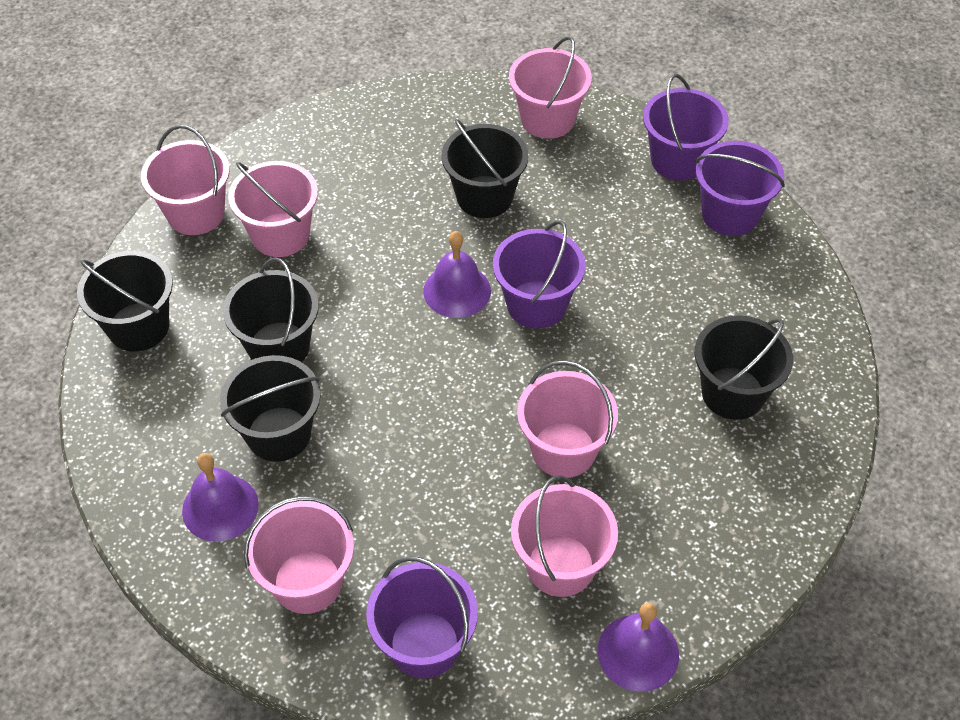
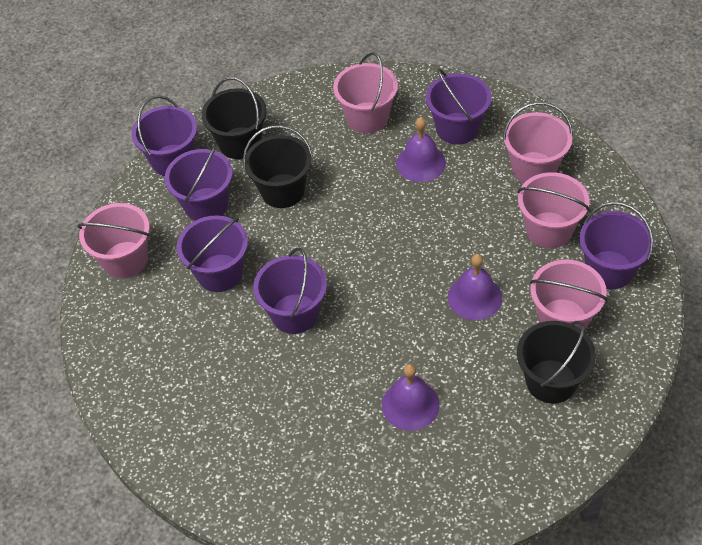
black bucket: [77,251,173,352] [220,355,321,462] [223,258,319,362] [441,119,528,218] [695,315,793,420] = 5 -> [201,77,267,159] [243,125,312,208] [517,321,596,404] = 3
pink bucket: [141,125,230,235] [228,161,318,257] [244,496,354,614] [509,36,592,139] [511,475,618,597] [517,360,618,478] = 6 -> [77,203,150,279] [333,52,398,133] [503,102,573,183] [518,172,590,249] [530,260,607,331] = 5
purple bucket: [366,556,478,679] [493,220,586,329] [643,74,729,181] [695,141,785,236] = 4 -> [131,95,197,176] [165,144,233,221] [177,215,248,292] [253,248,327,334] [426,69,492,145] [579,202,654,289] = 6

